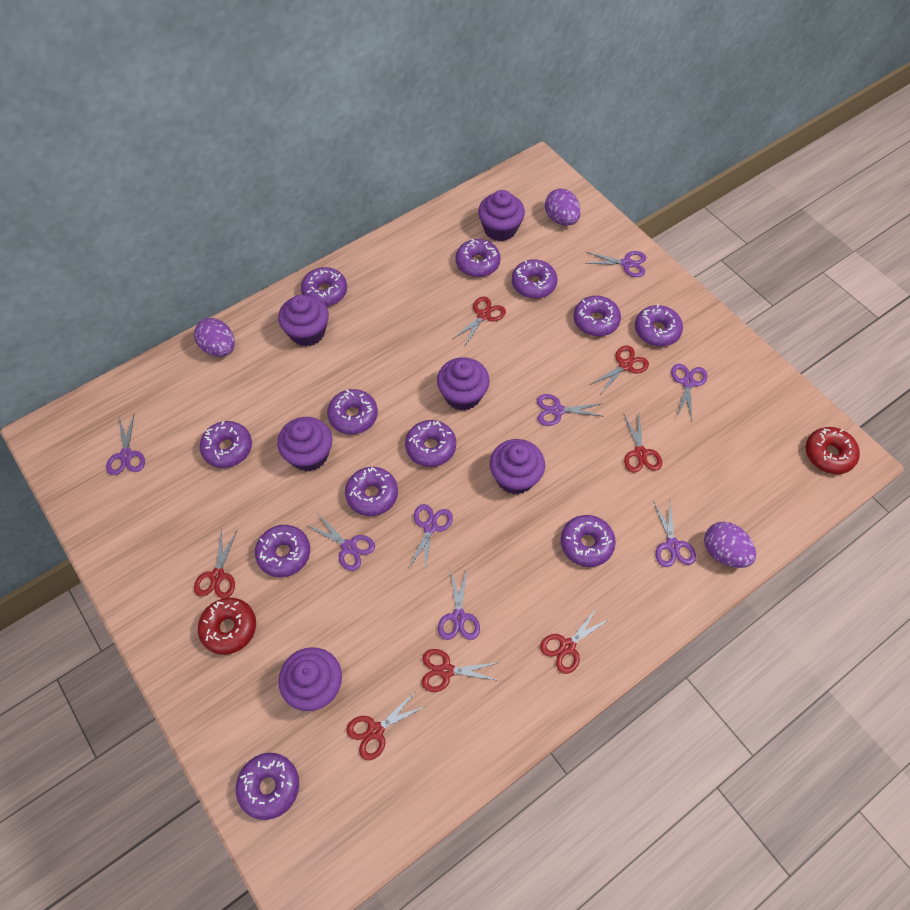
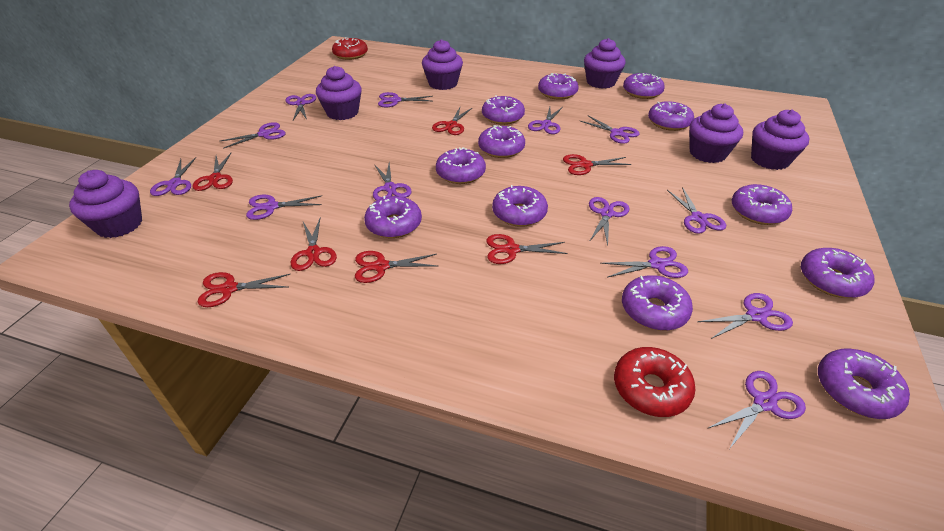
purple egg: [194,318,235,357] [545,189,581,226] [704,522,756,568] = 3 -> none = 0
purple scissors: [106,415,145,475] [306,514,375,571] [408,504,453,572] [438,569,480,640] [537,394,604,426] [585,251,646,277] [653,501,696,567] [671,364,707,420] = 8 -> [150,157,196,196] [220,122,286,149] [246,195,322,220] [286,94,316,120] [373,163,412,201] [378,92,433,107] [528,107,563,134] [580,116,640,144] [589,197,630,246] [600,246,688,278] [667,187,726,234] [698,293,793,339] [708,371,806,448] = 13

